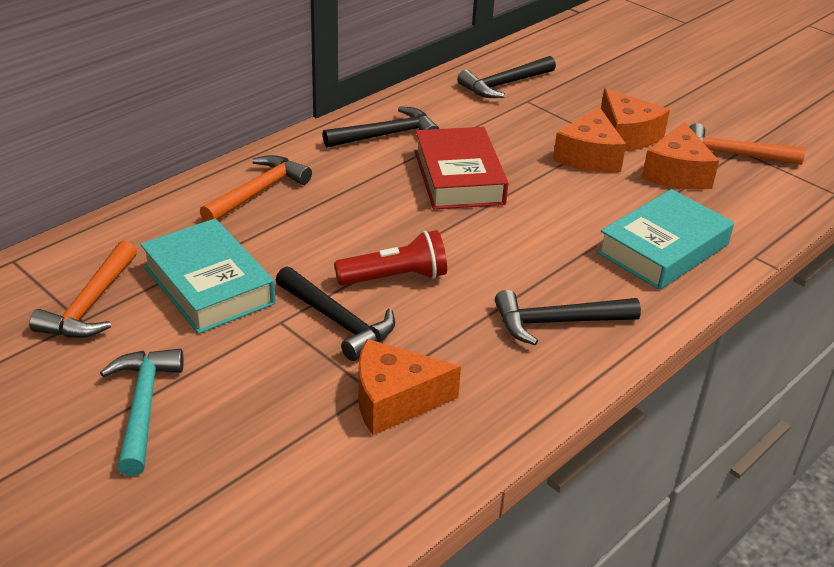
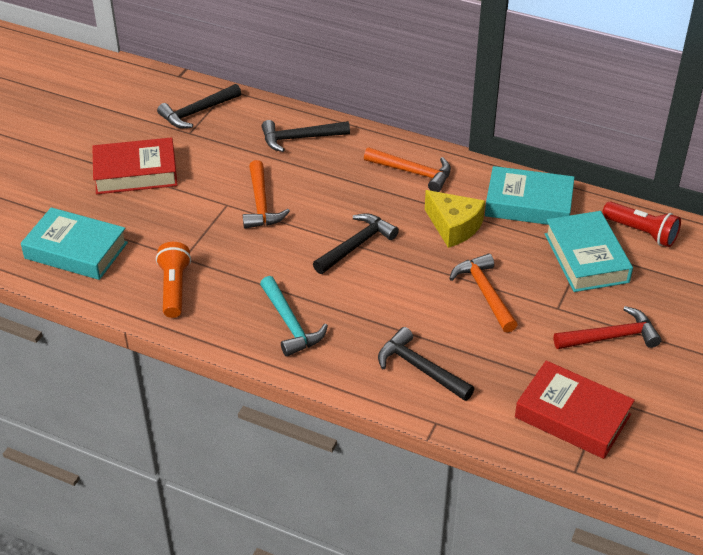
orange cheese: [358,339,461,435] [553,107,626,173] [601,88,670,151] [642,122,719,190] = 4 -> none = 0
orange flashlight: none = 0 -> [156,242,191,318] = 1
red book: [415,127,508,209] = 1 -> [92,137,177,194] [515,360,635,459] = 2
red hammer: none = 0 -> [554,306,661,349] = 1
turquoise book: [140,219,276,334] [597,189,734,290] = 2 -> [21,207,128,280] [485,166,575,225] [545,211,633,292] = 3
yellow cheese: none = 0 -> [425,190,485,248] = 1

